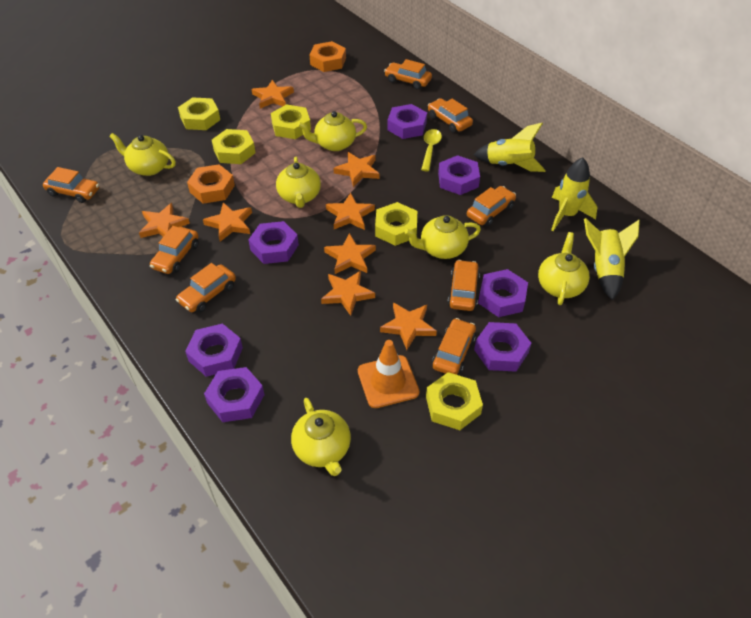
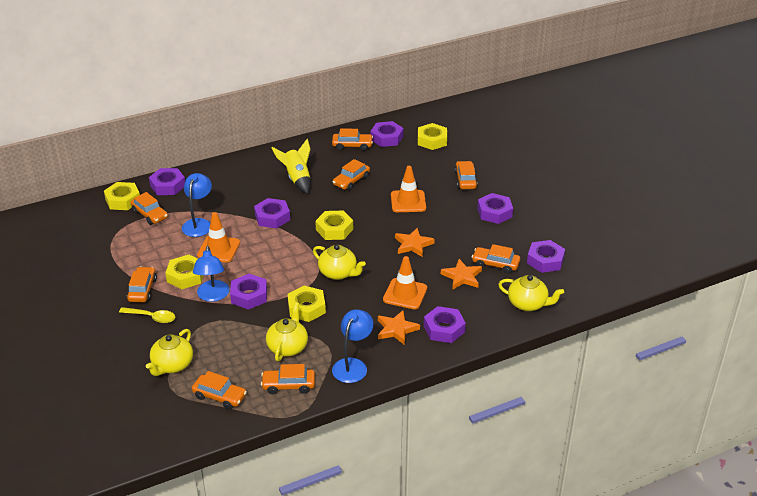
blue lamp: none = 0 -> [182,173,212,237] [193,246,230,302] [332,309,373,383] = 3
orange nut: [187,164,235,204] [310,41,346,72] = 2 -> none = 0
orange star: [139,203,190,238] [203,203,252,242] [252,80,294,109] [321,271,375,316] [324,233,376,274] [326,193,375,230] [334,152,379,187] [380,302,437,350] = 8 -> [378,310,420,345] [395,228,435,257] [441,259,482,290] = 3
orange traffic cone: [358,340,420,408] = 1 -> [197,212,240,262] [383,256,427,309] [391,166,426,212] = 3
yellow rocket: [474,123,546,172] [551,157,597,231] [584,218,640,301] = 3 -> [272,139,311,194] = 1
yellow teapot: [109,133,176,176] [276,157,321,208] [291,398,351,476] [298,111,367,151] [404,215,481,259] [538,232,590,305] = 6 -> [146,329,193,376] [266,302,308,361] [313,245,366,280] [498,275,564,311] = 4

